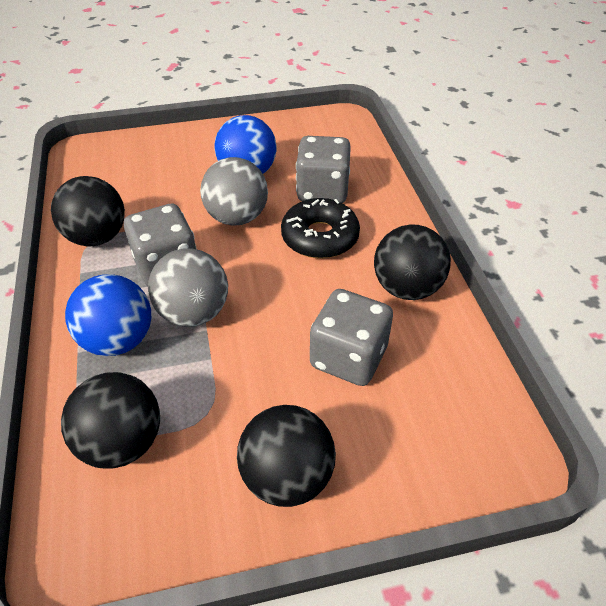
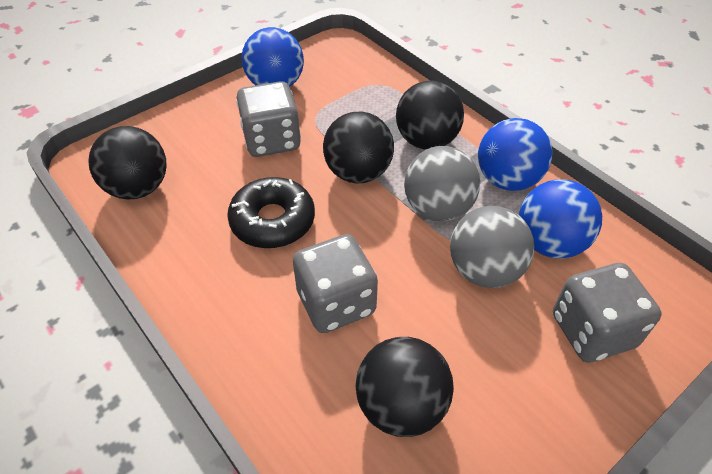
blue ball: [65,274,151,356] [215,115,276,174] = 2 -> [242,27,304,87] [478,118,552,191] [519,179,602,259] = 3

